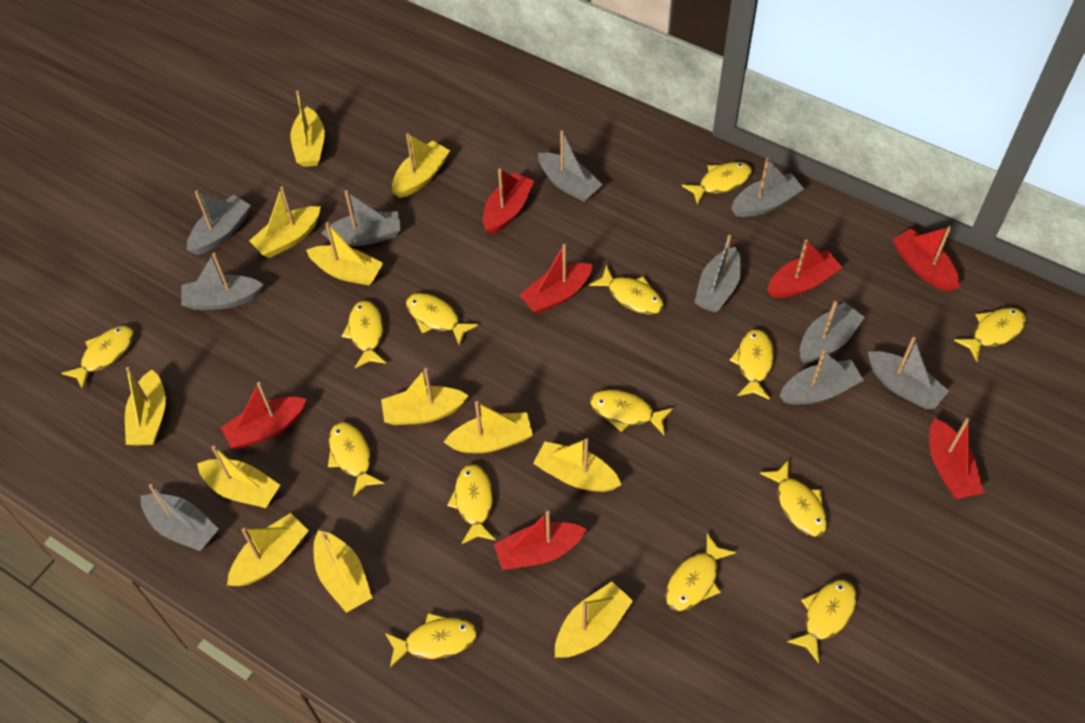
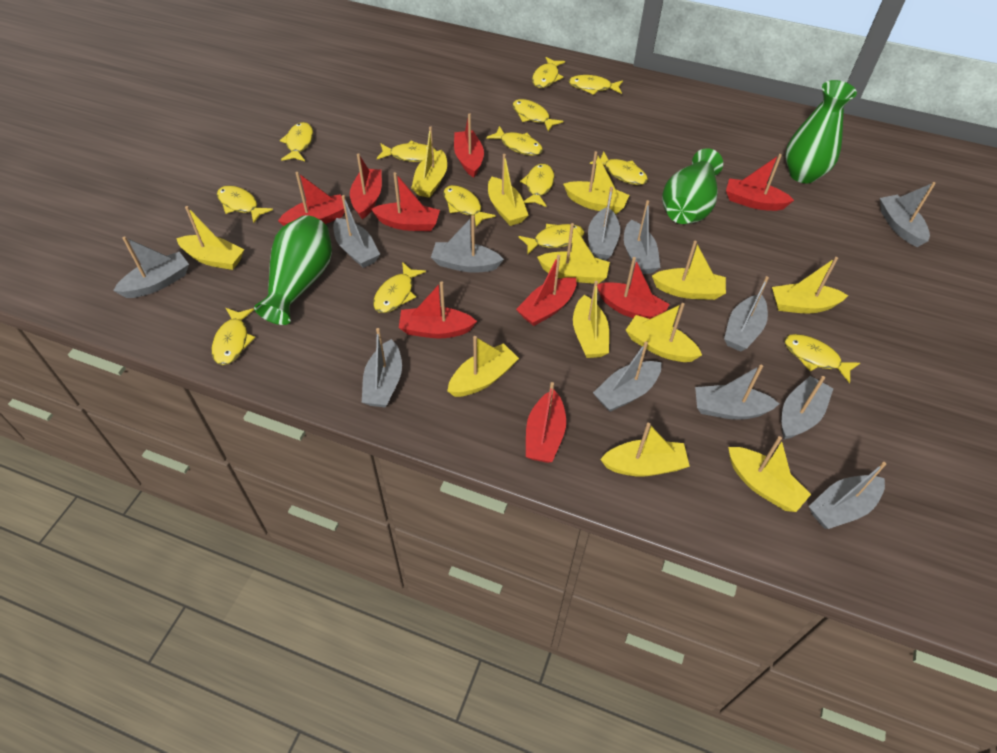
green vase: none = 0 -> [254,215,332,325] [662,148,723,224] [785,80,857,183] = 3
grey boat: [141,484,219,551] [181,252,263,310] [187,190,251,255] [322,190,401,246] [538,130,603,202] [695,235,741,313] [731,158,804,217] [780,350,864,405] [800,301,865,363] [868,337,949,409] = 10 -> [113,236,189,298] [333,195,380,268] [362,328,402,407] [431,216,504,273] [588,187,620,261] [593,341,661,412] [624,200,660,274] [695,365,779,420] [724,276,769,352] [782,376,834,439] [809,462,886,529] [880,182,936,247] = 12
red boat: [221,382,307,449] [483,168,534,235] [494,511,586,570] [520,244,593,314] [767,239,843,298] [893,226,960,291] [929,418,984,499] = 7 -> [278,172,345,226] [350,153,382,219] [371,172,440,231] [399,281,477,338] [454,113,484,178] [516,255,576,326] [526,382,566,463] [597,257,670,319] [726,154,794,211] = 9

